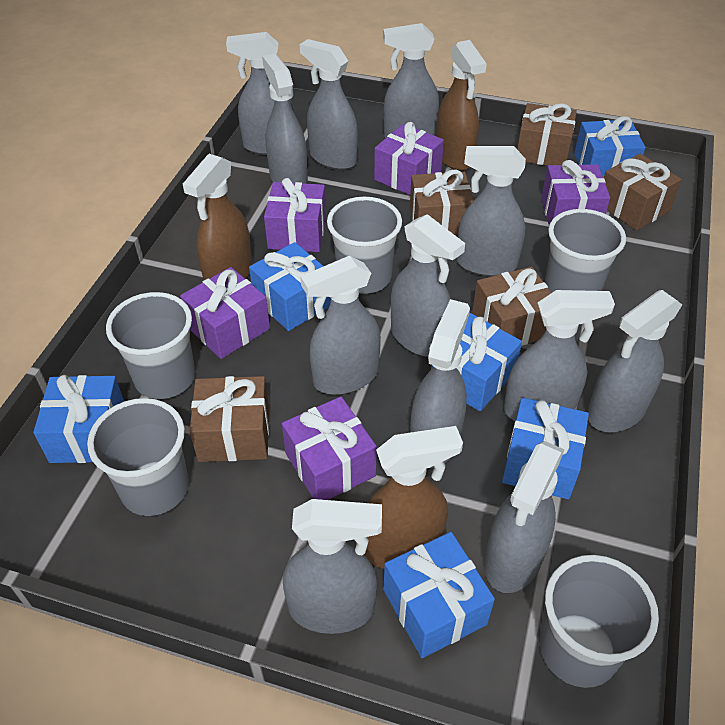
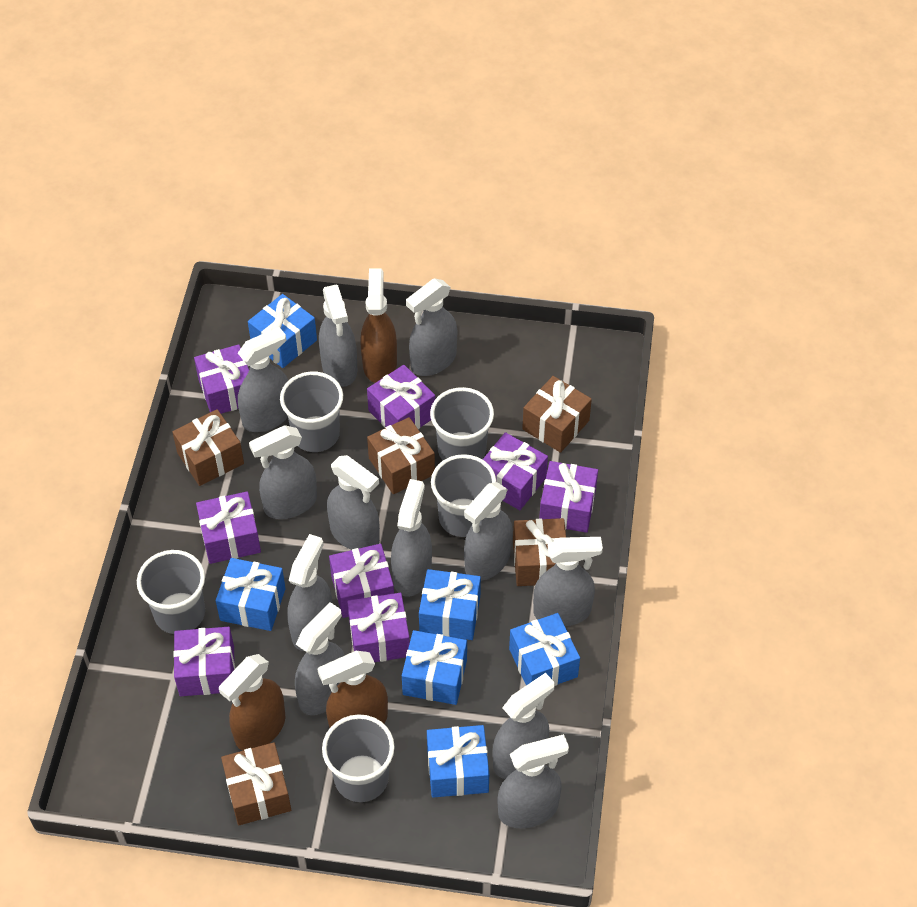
purple gift: [180,267,270,359] [264,178,326,252] [282,396,377,500] [374,122,444,195] [541,160,610,224] = 5 -> [173,627,235,696] [194,344,249,414] [196,491,261,564] [329,544,394,618] [347,593,410,662] [367,365,435,429] [483,432,548,510] [539,461,598,533] = 8

